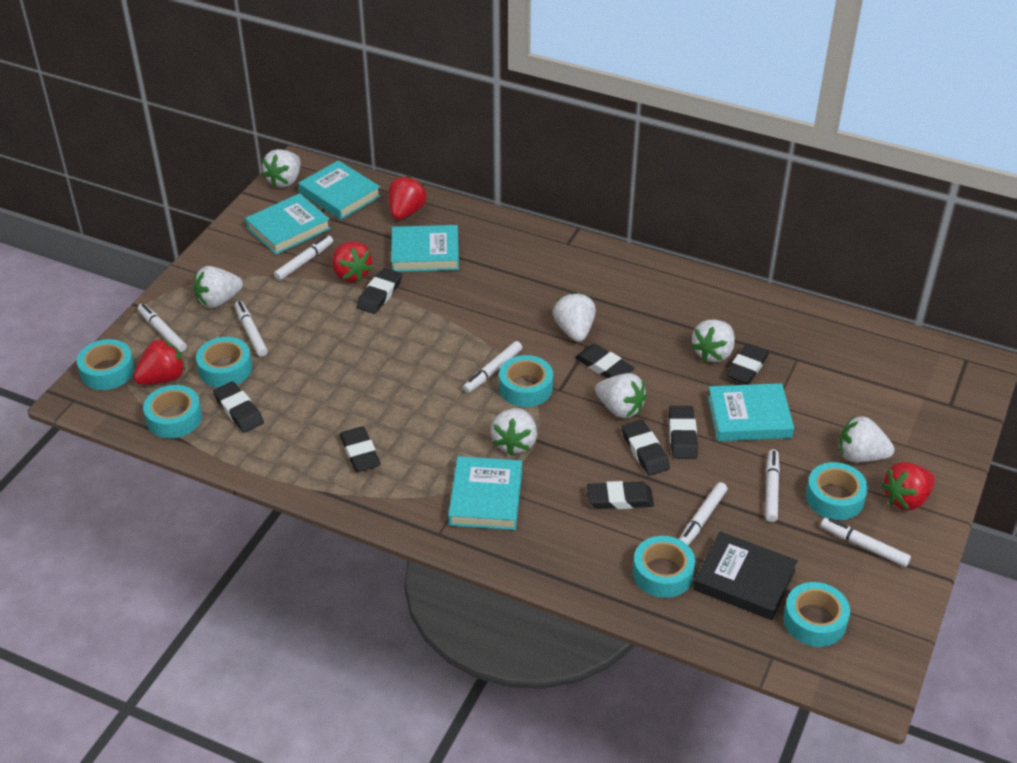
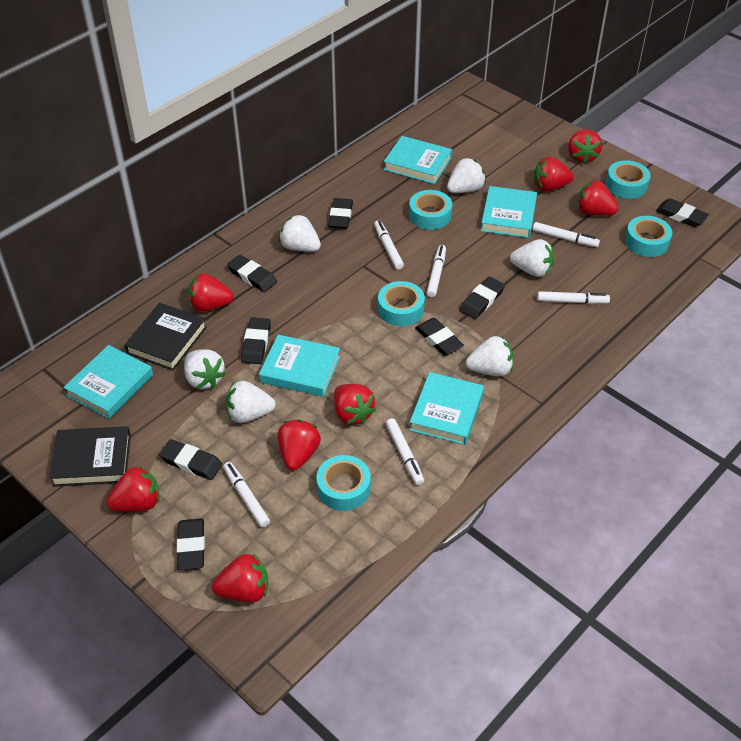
black book: [693,531,798,620] = 1 -> [49,426,131,487] [124,303,207,371] = 2
red strawberry: [133,339,185,385] [332,241,373,282] [388,176,427,220] [881,462,935,510] = 4 -> [106,465,160,512] [188,273,234,312] [212,553,268,602] [277,420,321,470] [334,384,376,425] [534,156,574,192] [568,129,602,164] [577,181,619,216] = 8
turquoise tape: [77,339,135,390] [143,385,202,438] [196,337,252,387] [499,355,553,407] [633,536,696,598] [783,582,850,647] [806,462,868,520] = 7 -> [316,455,371,511] [378,281,425,326] [409,190,452,230] [606,160,650,199] [625,216,672,257] = 5
white marker: [137,303,187,352] [235,301,268,357] [274,235,333,281] [463,341,522,393] [679,482,727,545] [765,449,780,522] [821,518,911,567] = 7 -> [223,462,270,527] [374,220,404,270] [386,418,424,485] [427,245,446,297] [533,222,600,247] [537,291,610,304] = 6
white strawberry: [194,266,243,308] [262,149,301,187] [490,408,537,456] [553,292,596,342] [595,373,647,418] [691,320,735,362] [839,416,894,462] = 7 -> [184,349,226,389] [225,381,276,423] [279,214,321,252] [447,158,486,193] [466,336,514,376] [510,239,554,277] = 6

